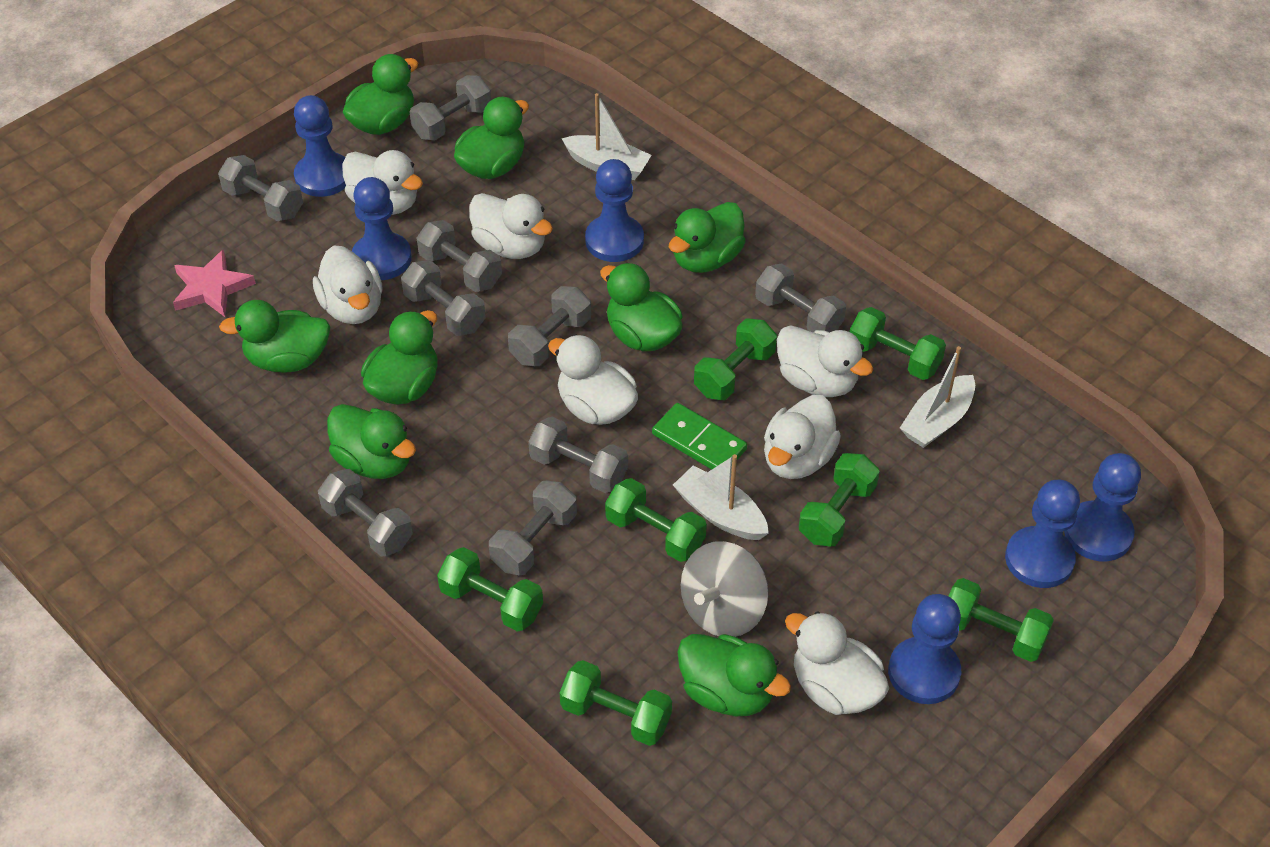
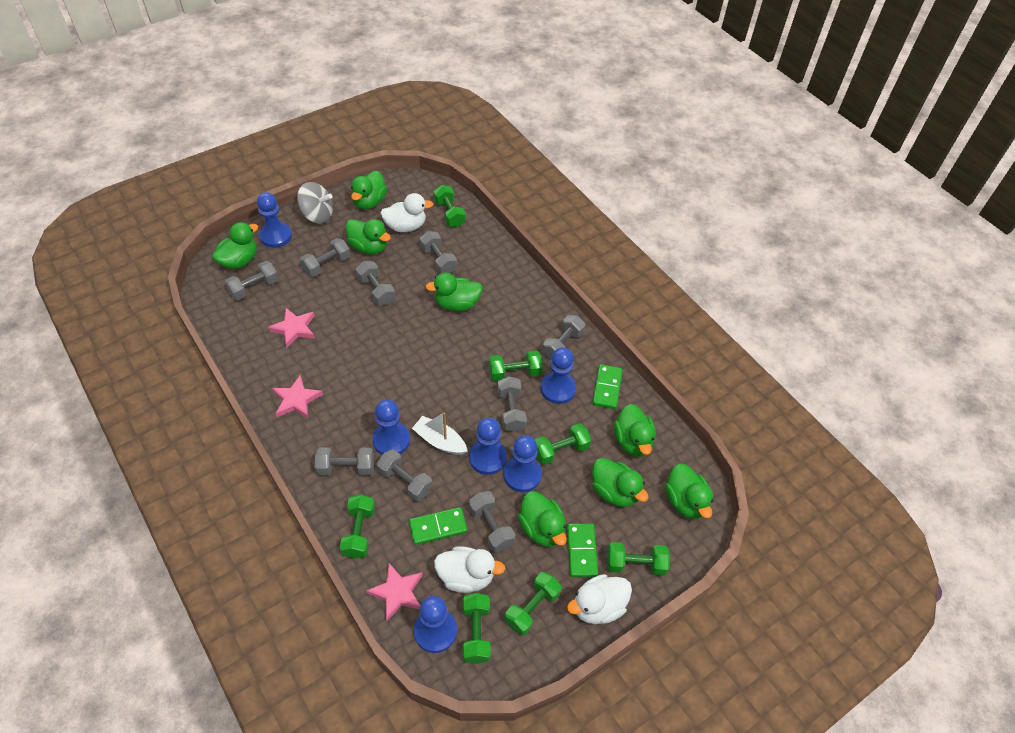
green domino: [652,403,747,470] = 1 -> [409,507,467,545] [567,524,598,577] [592,364,622,409] = 3
pink star: [173,249,256,317] = 1 -> [268,308,315,348] [272,375,323,418] [366,563,423,621] = 3
white boat: [561,93,652,180] [673,454,769,540] [900,346,975,448] = 3 -> [412,412,467,455] = 1
white duck: [313,245,383,324] [342,150,423,215] [469,193,553,259] [548,335,638,425] [764,395,841,479] [777,325,873,397] [785,611,889,715] = 7 -> [380,193,433,232] [434,546,505,593] [567,574,632,624] = 3

